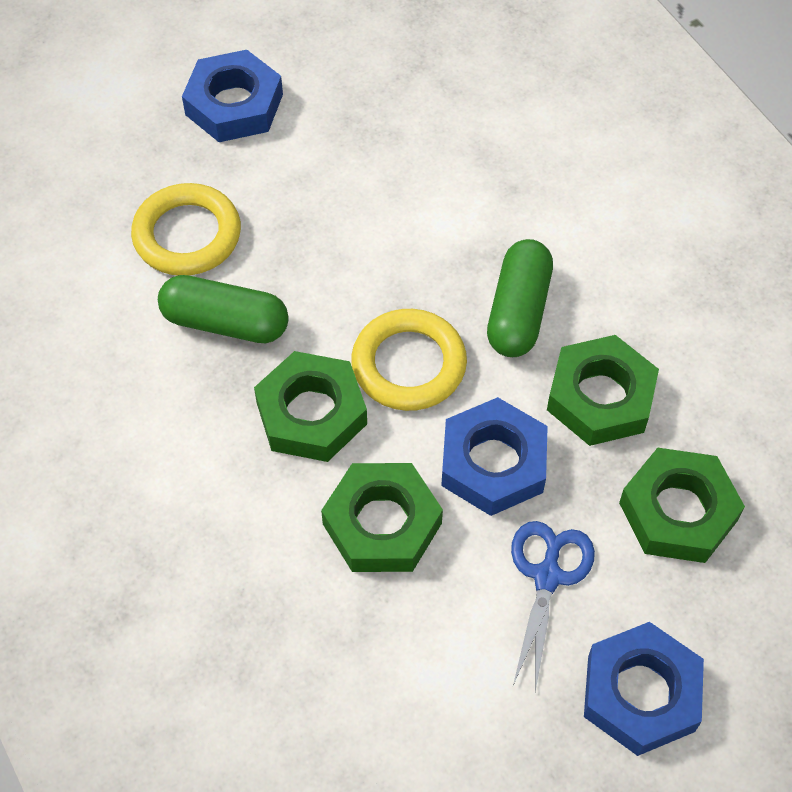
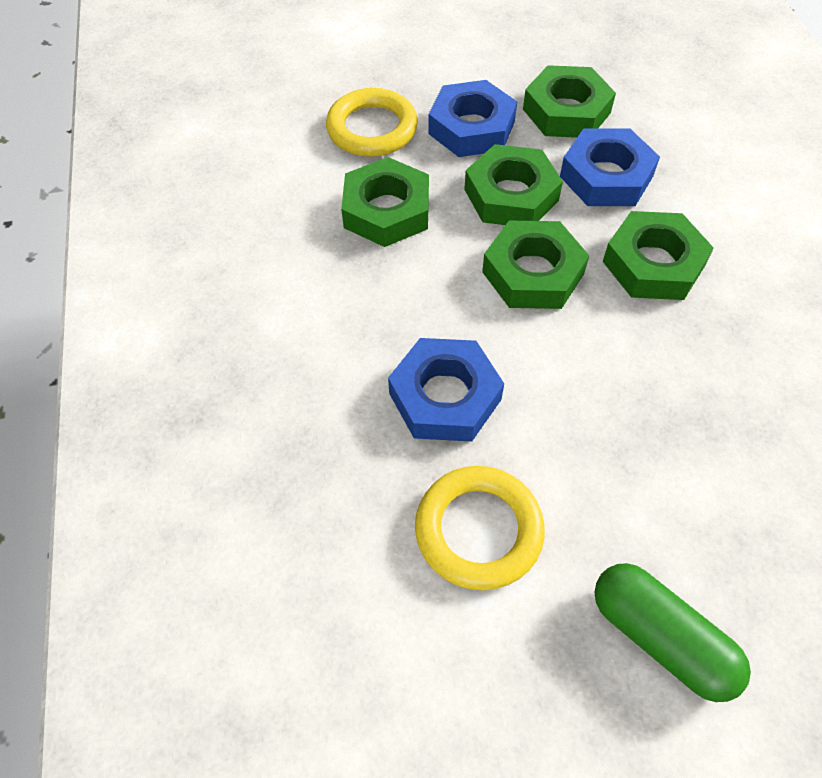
blue scissors: [511,521,595,692] = 1 -> none = 0
green capsule: [158,275,289,343] [487,239,553,357] = 2 -> [594,563,751,702] = 1
green nut: [254,351,367,462] [321,463,443,572] [547,335,659,446] [619,448,745,563] = 4 -> [341,157,429,247] [464,144,563,225] [482,221,589,309] [523,65,616,138] [603,211,714,300] = 5

